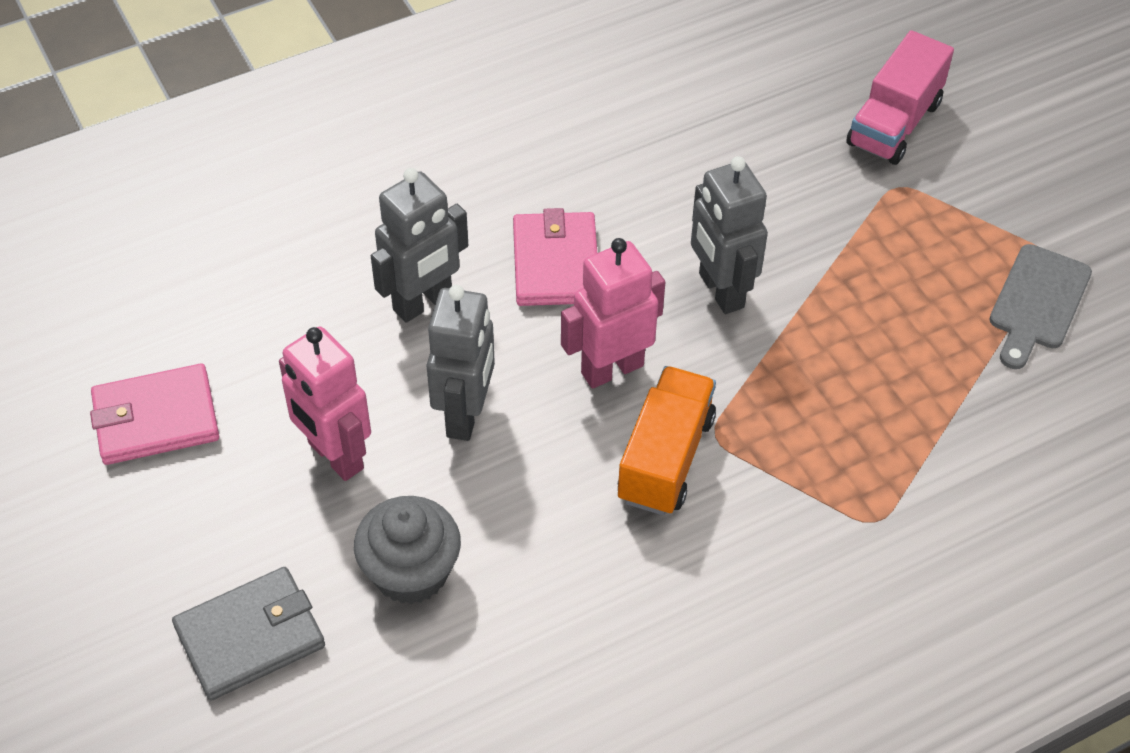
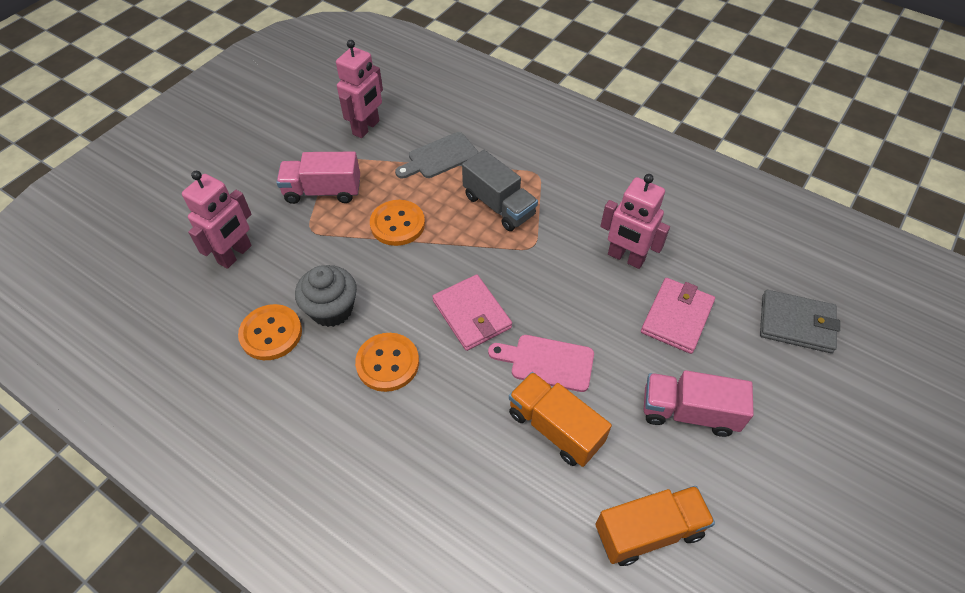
grey robot: [371,168,468,323] [427,285,495,441] [691,156,768,314] = 3 -> none = 0
grey truck: none = 0 -> [462,150,538,231] = 1
orange button: none = 0 -> [238,304,302,360] [355,333,419,392] [370,200,425,246] = 3
orange truck: [618,366,716,515] = 1 -> [509,372,612,467] [595,486,715,566] = 2
pink cutting board: none = 0 -> [488,335,594,392] = 1
pink robot: [279,326,371,481] [561,238,665,389] = 2 -> [182,171,252,269] [336,40,383,138] [600,174,670,269] = 3
pink truck: [846,30,954,165] = 1 -> [276,152,360,204] [644,370,754,437] = 2

